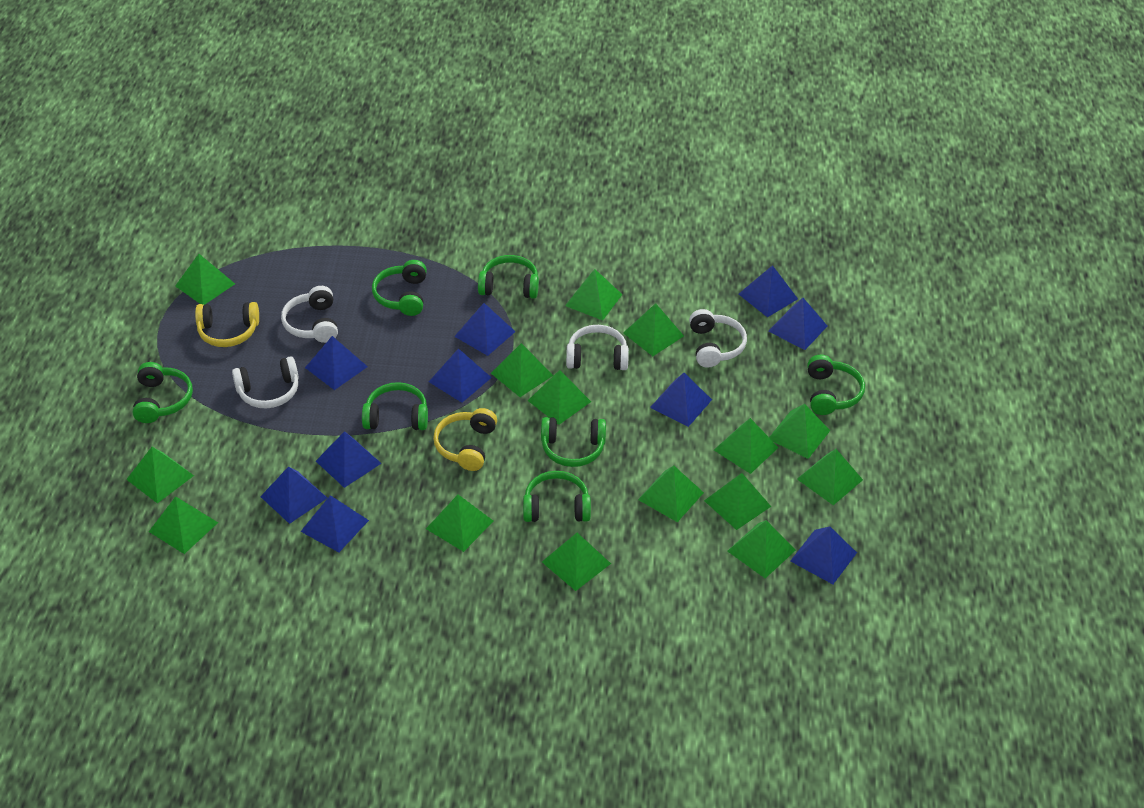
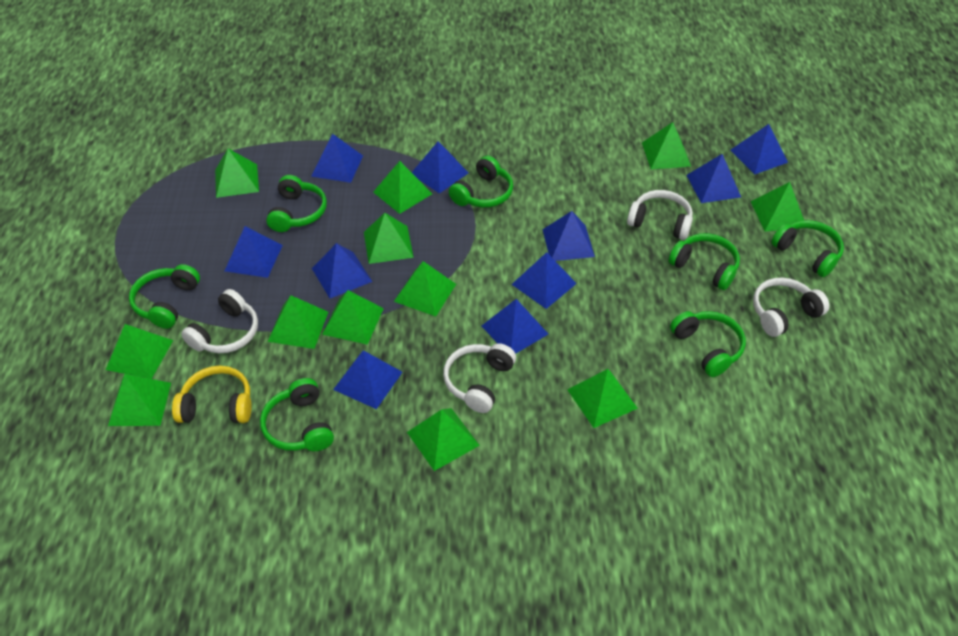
green pyramid: [126,447,194,503] [149,496,218,554] [175,254,235,305] [426,495,493,552] [491,343,553,397] [528,370,591,425] [542,533,611,591] [565,269,623,320] [623,303,684,356] [638,466,704,522] [704,473,771,530] [714,418,778,474] [727,520,796,578] [769,404,830,459] [797,449,863,505] = 15 -> [106,324,173,379] [108,374,171,426] [215,149,259,198] [268,295,328,349] [322,290,384,345] [364,213,414,264] [373,161,432,214] [394,261,456,317] [407,408,480,471] [567,369,638,428] [642,122,691,169] [751,182,804,232] = 12
yellow headphones: [195,302,259,347] [433,408,497,471] = 2 -> [172,366,252,423] = 1

